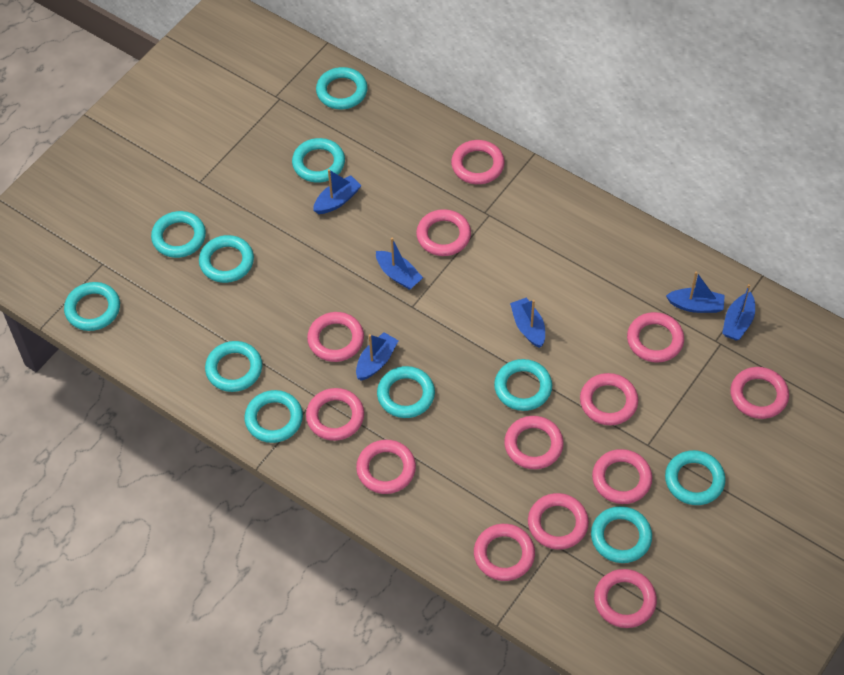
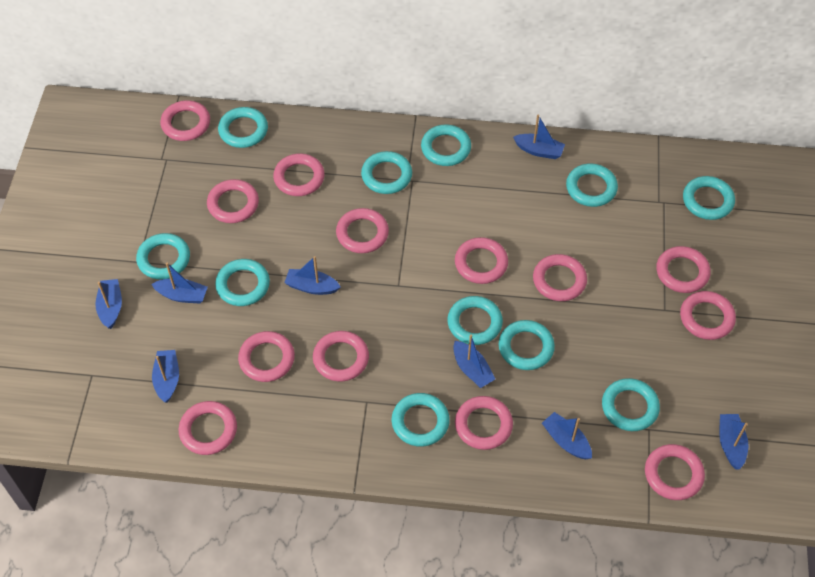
blue boat: [313,169,362,214] [356,332,399,381] [376,238,423,290] [510,297,545,348] [666,272,725,313] [722,284,755,340] = 6 -> [95,279,122,329] [151,263,208,304] [152,350,179,403] [284,256,341,295] [453,335,495,388] [513,115,565,159] [542,412,592,459] [719,414,748,470] = 8

